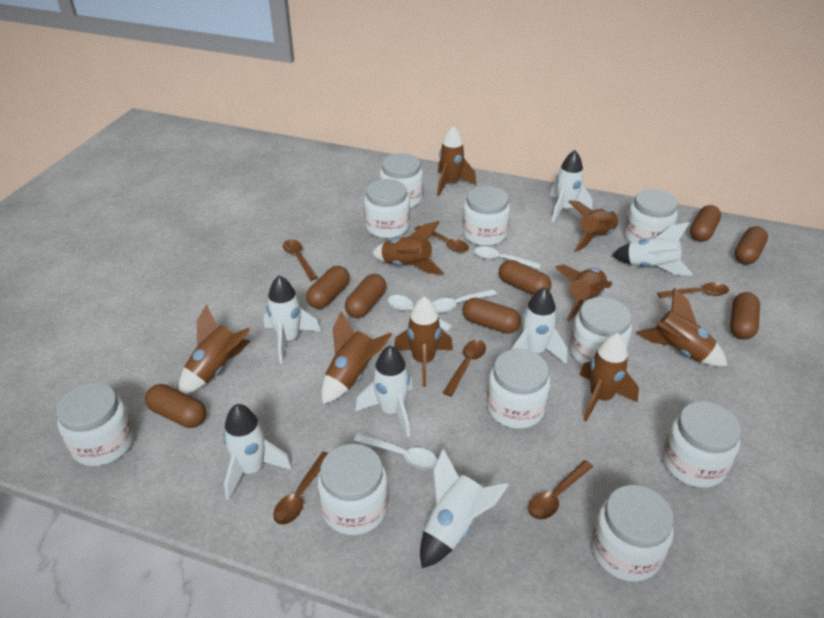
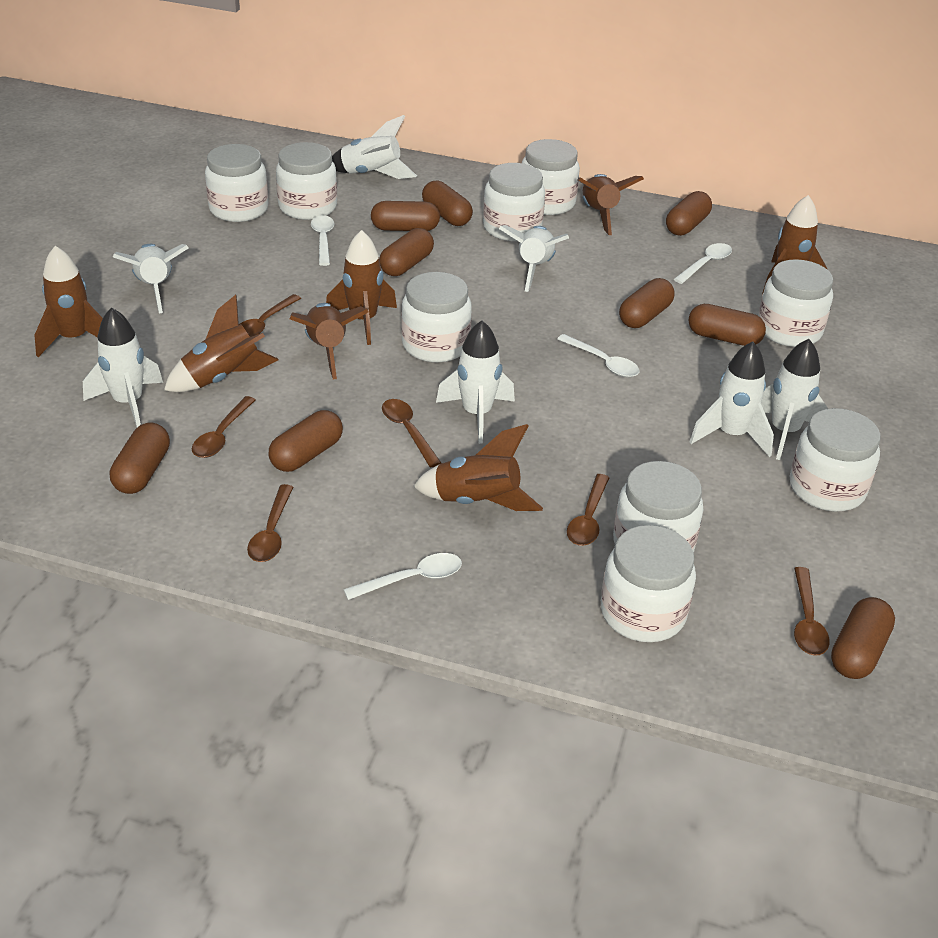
brown capsule: [145,384,206,428] [306,266,350,309] [345,274,386,318] [462,298,521,334] [499,260,552,295] [690,205,721,242] [730,292,760,340] [735,226,768,264] = 8 -> [110,422,170,494] [269,410,343,472] [371,201,440,231] [379,228,434,276] [422,180,473,226] [619,278,675,328] [666,191,712,236] [688,304,766,346] [831,597,895,679] = 9
brown rocket: [179,304,250,394] [322,311,392,404] [372,221,444,274] [394,296,453,387] [437,126,476,196] [555,264,612,321] [569,200,619,251] [579,333,639,421] [636,287,727,366] = 9 -> [34,246,103,357] [164,295,278,392] [290,303,369,379] [326,230,397,345] [413,424,543,511] [577,174,644,235] [762,195,828,295] = 7
white jar: [56,382,135,466] [317,444,388,535] [364,179,410,238] [380,153,423,208] [462,186,510,246] [486,349,550,429] [570,297,632,365] [591,485,674,582] [624,189,678,243] [662,401,741,488] = 10 -> [205,144,268,222] [276,142,337,220] [401,272,472,362] [483,163,545,241] [522,139,580,215] [601,525,696,642] [613,461,703,552] [758,259,833,347] [790,408,881,512] = 9

